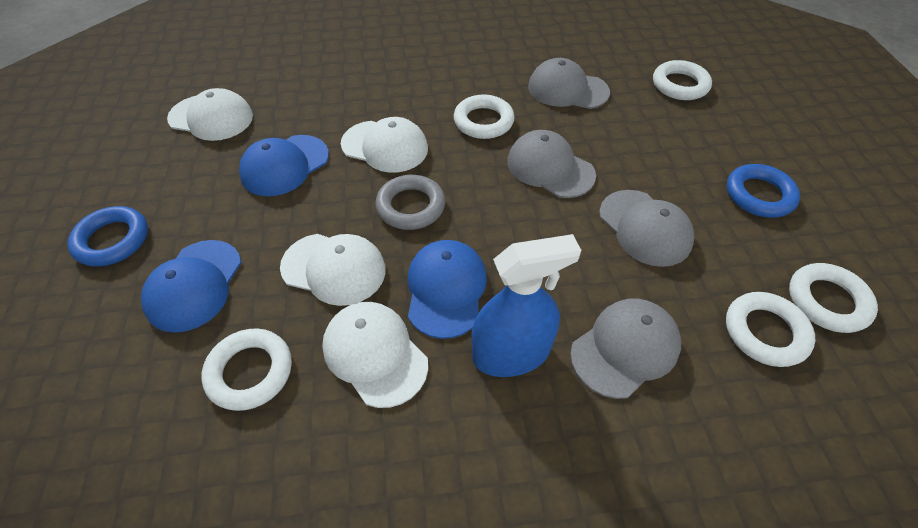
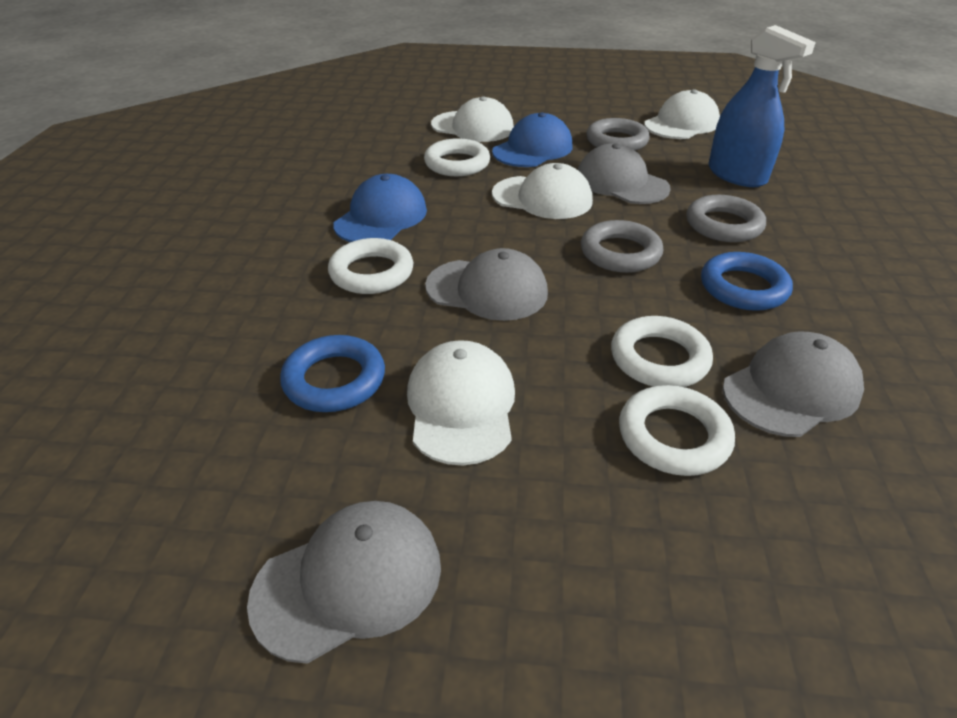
blue cap: [141,240,241,333] [239,135,329,196] [408,240,487,339] = 3 -> [333,174,427,242] [492,112,573,167] = 2
grey ring: [375,175,445,230] = 1 -> [581,220,663,273] [586,118,650,151] [686,195,766,242] = 3
white ring: [201,328,292,411] [454,94,515,139] [653,60,712,100] [726,292,815,367] [789,263,878,333] = 5 -> [328,238,413,294] [424,138,490,176] [611,316,713,387] [619,385,735,476] = 4

